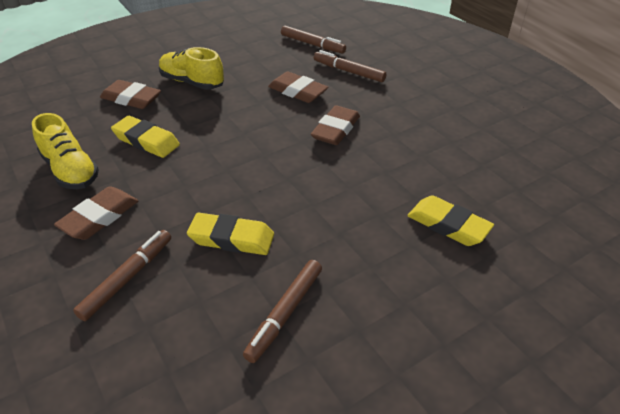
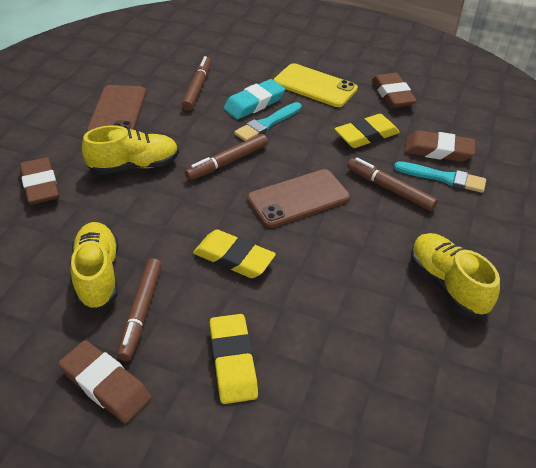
brown phone: none = 0 -> [87,85,146,132] [247,169,350,228] = 2
turquoise brush: none = 0 -> [234,102,302,141] [394,161,486,193] = 2
turquoise eraser: none = 0 -> [224,79,285,119] = 1
yellow phone: none = 0 -> [273,63,358,107] = 1
yellow shoe: [32,113,99,189] [159,47,224,90] = 2 -> [71,222,118,310] [82,125,179,175] [411,233,500,316] = 3

